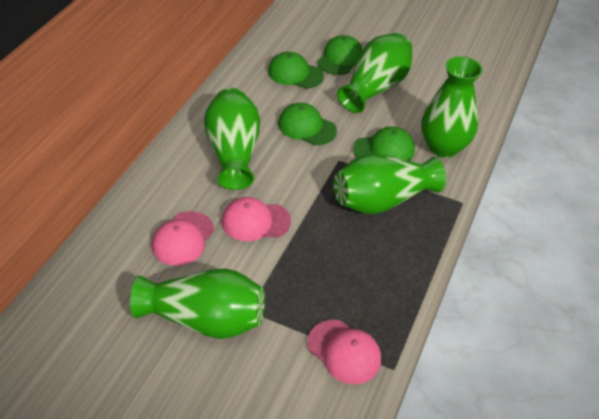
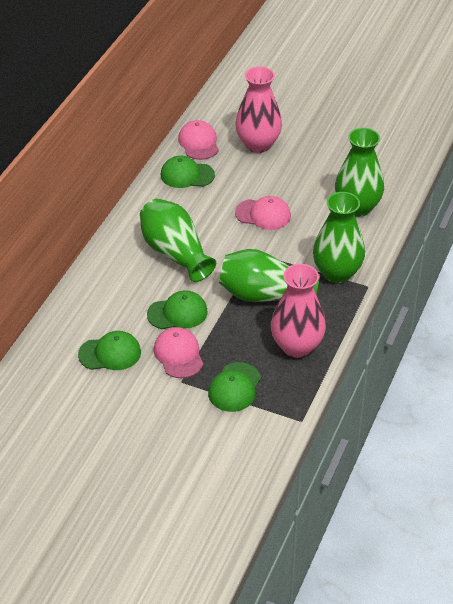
green vase: [130,269,265,339] [204,88,260,190] [334,154,446,214] [337,33,413,113] [421,56,483,158] = 5 -> [140,198,216,282] [219,249,320,302] [313,192,365,283] [335,128,384,217] = 4
pink vase: none = 0 -> [235,66,282,153] [271,264,326,358] = 2

